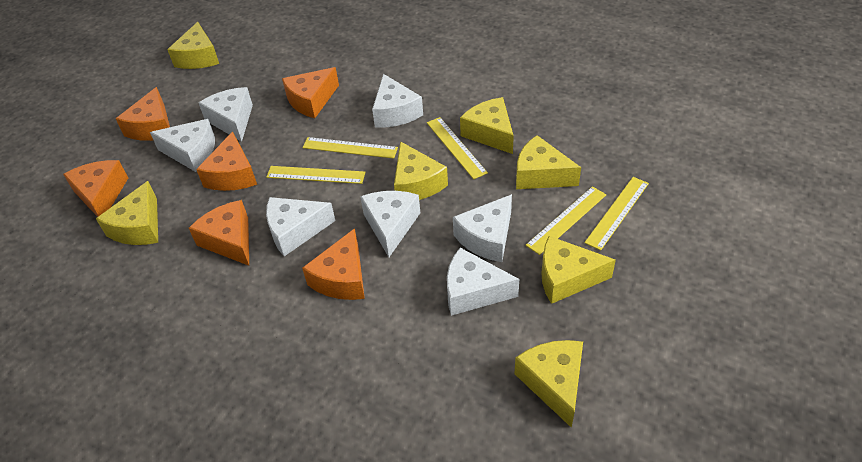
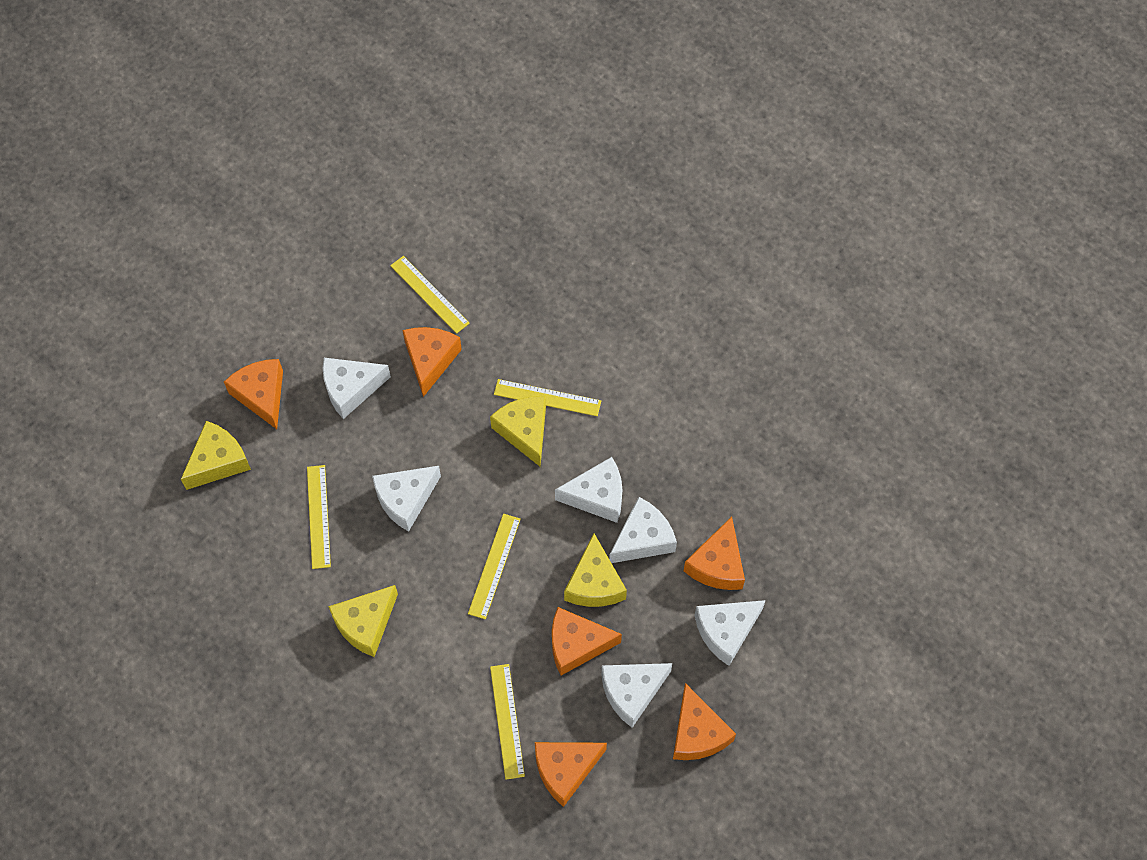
white cheese: [150,119,215,172] [199,87,253,142] [266,197,335,256] [360,191,420,257] [372,74,423,128] [447,248,519,316] [453,194,512,262] = 7 -> [323,358,391,419] [372,466,441,532] [555,457,622,523] [601,663,672,728] [609,497,677,563] [695,600,766,666] = 6
yellow cheese: [96,181,158,245] [167,22,219,69] [394,141,448,200] [460,97,514,154] [514,340,583,428] [516,135,581,189] [541,236,616,304] = 7 -> [181,421,251,490] [328,585,398,657] [490,396,546,467] [564,534,627,607] = 4

